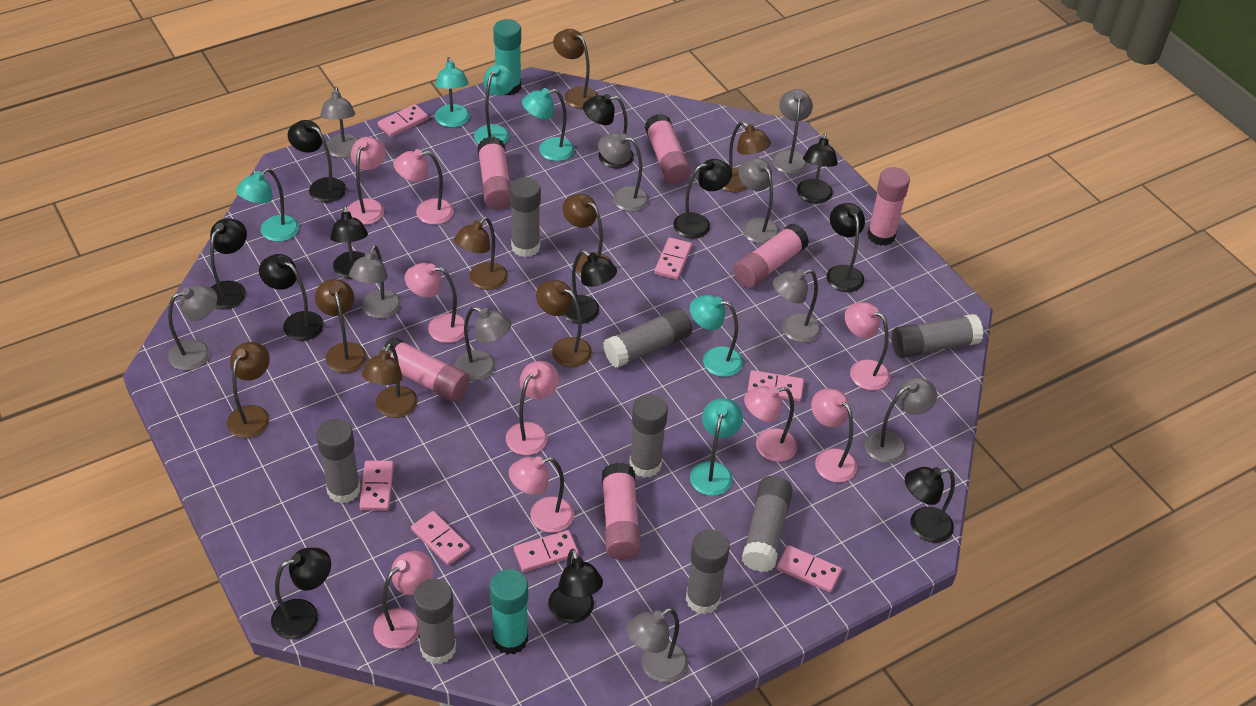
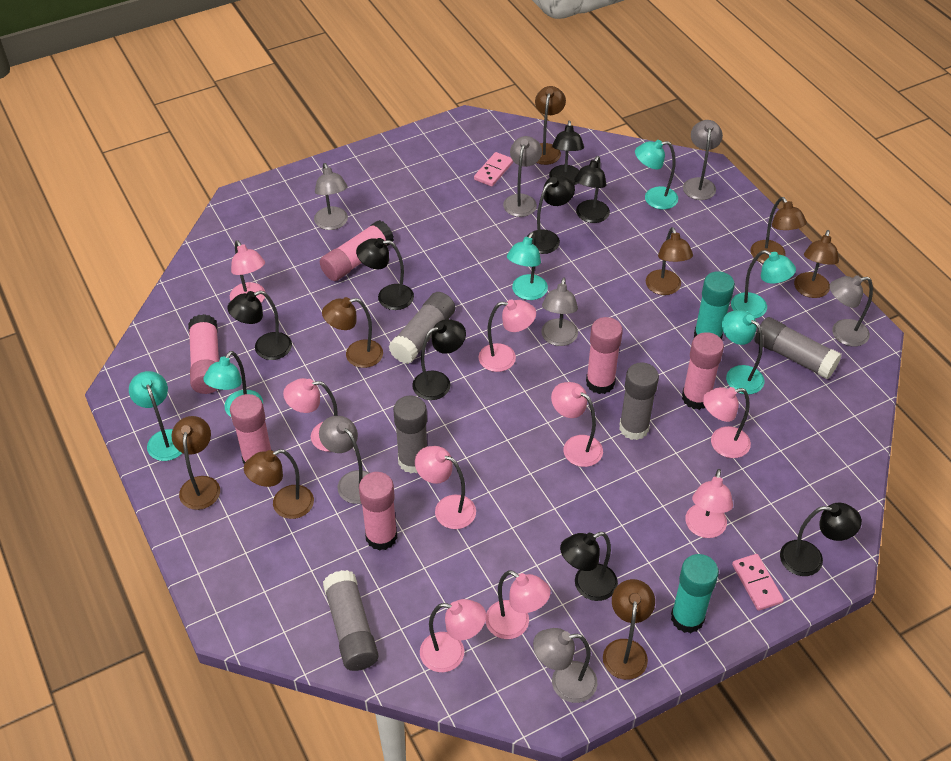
black lamp: [210,219,247,310] [259,254,324,341] [271,548,331,639] [288,120,346,203] [330,206,368,279] [548,549,603,623] [563,250,617,324] [583,94,634,169] [673,159,732,239] [797,133,838,204] [826,203,865,292] [905,467,955,543] = 12 -> [227,291,292,360] [356,238,414,310] [412,319,466,400] [527,175,575,254] [549,121,584,185] [560,532,618,601] [574,156,610,223] [780,503,862,576] = 8
grey glue stick: [316,419,361,504] [413,578,456,664] [510,177,541,257] [603,308,692,368] [629,394,668,478] [686,529,730,614] [742,476,793,572] [892,314,983,358] = 8 -> [323,570,379,671] [388,292,455,364] [393,395,427,473] [619,362,659,440] [754,317,841,379] = 5
grey lamp: [168,285,217,370] [320,87,358,158] [349,245,401,319] [455,307,511,381] [598,133,649,212] [626,608,688,683] [738,158,779,244] [772,89,813,174] [773,269,821,343] [865,377,937,463] = 10 -> [314,163,348,230] [319,416,369,504] [503,136,542,217] [533,628,597,703] [541,278,578,346] [683,120,723,200] [829,275,873,346] = 7
pink domino: [359,460,394,511] [377,104,428,137] [411,511,470,566] [514,530,579,572] [654,237,692,280] [747,370,804,402] [777,545,842,593] = 7 -> [474,152,513,186] [732,554,784,611] = 2

